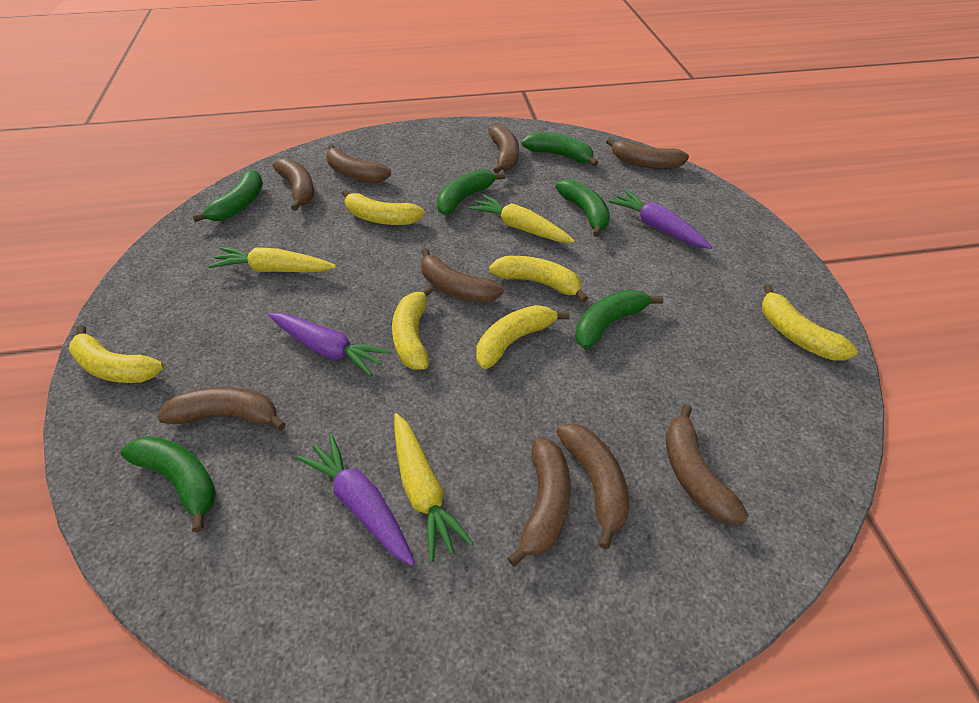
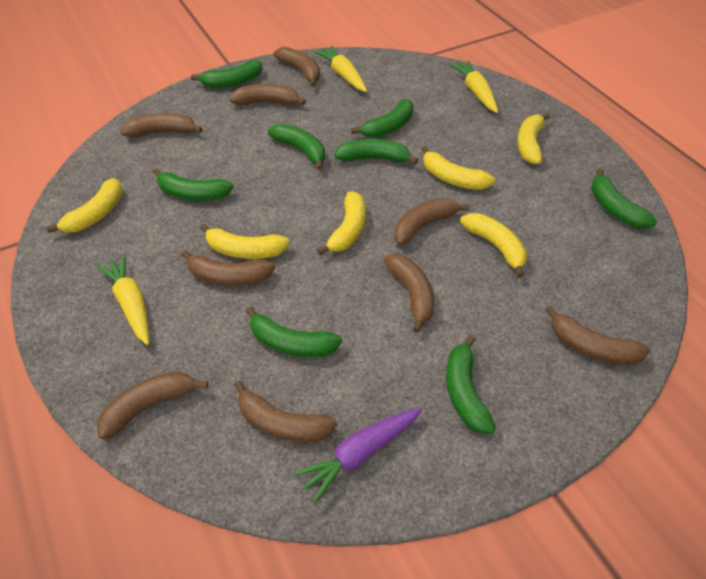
green banana: [120,436,216,533] [192,169,263,222] [437,169,505,215] [521,132,598,166] [556,179,610,237] [575,289,663,349] = 6 -> [153,168,234,200] [191,60,263,88] [246,307,342,357] [267,124,325,170] [334,139,418,164] [351,99,413,138] [446,335,496,433] [591,168,657,229] = 8
purple carrot: [268,313,391,377] [296,434,415,566] [609,190,712,249] = 3 -> [294,407,422,503] = 1

